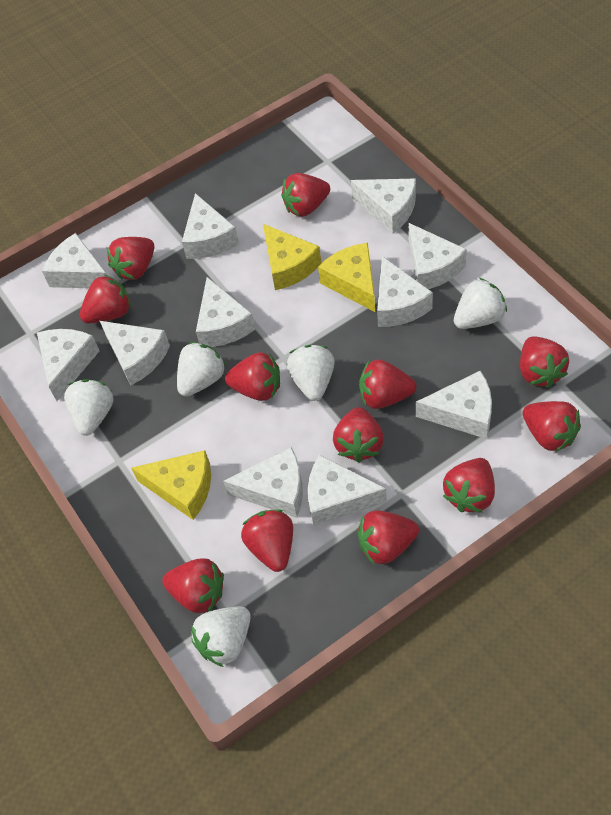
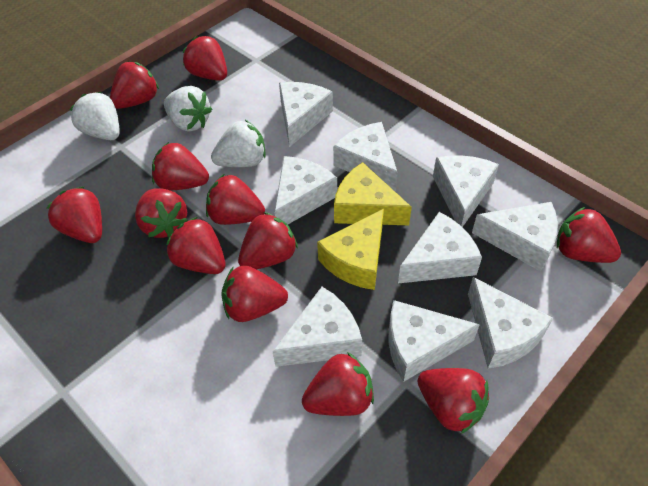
white cheese: [37,329,100,401] [42,233,107,288] [100,321,170,386] [182,193,239,259] [196,277,255,347] [223,447,303,518] [308,454,387,526] [351,178,416,234] [377,256,433,327] [408,223,467,289] [416,370,492,439] = 11 -> [272,287,362,367] [275,156,337,225] [279,82,333,147] [333,122,398,192] [389,300,480,382] [398,212,482,284] [433,155,499,227] [468,277,553,369] [472,202,558,272] = 9
white strawberry: [64,379,114,436] [177,342,226,397] [192,606,251,667] [286,345,335,401] [454,278,507,329] = 5 -> [70,92,120,140] [164,86,212,132] [211,120,266,167] = 3
yellow cheese: [131,450,211,520] [263,224,321,290] [318,243,375,312] = 3 -> [317,209,384,290] [334,162,412,225] = 2

